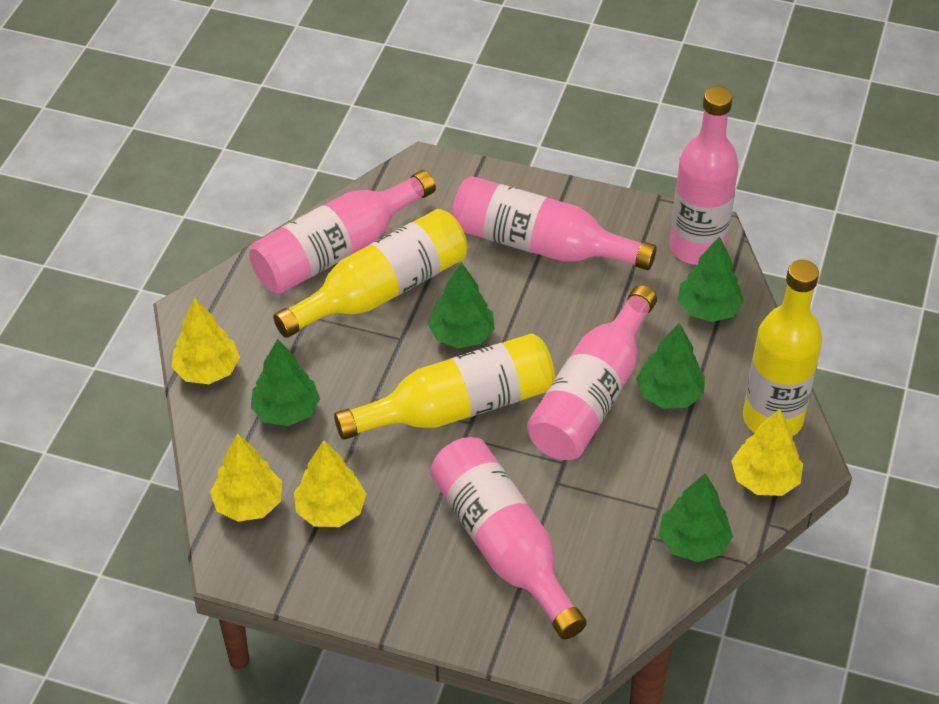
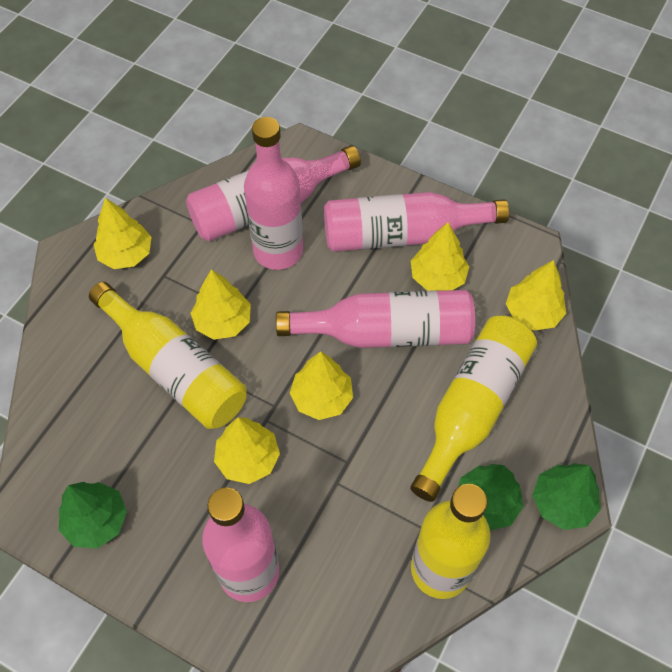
green tree: [251,339,320,426] [428,262,495,348] [636,323,705,409] [659,473,733,562] [677,236,744,322] = 5 -> [59,482,127,548] [458,464,523,530] [532,463,601,530] = 3
yellow tree: [172,298,240,384] [210,433,282,522] [294,440,366,527] [731,409,803,496] = 4 -> [93,198,152,269] [191,269,251,340] [214,417,280,484] [290,351,353,420] [411,222,469,291] [506,260,566,330] = 6

